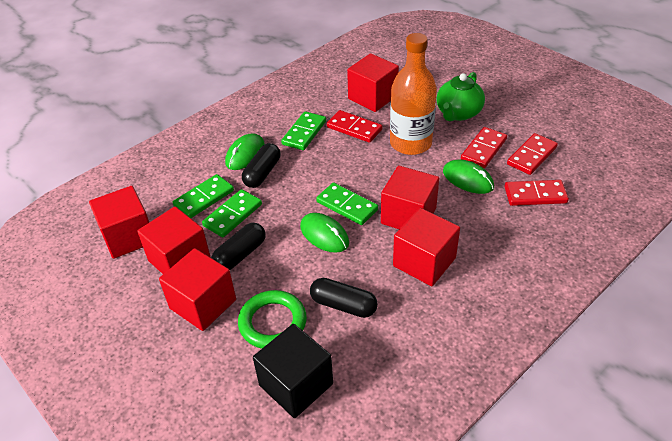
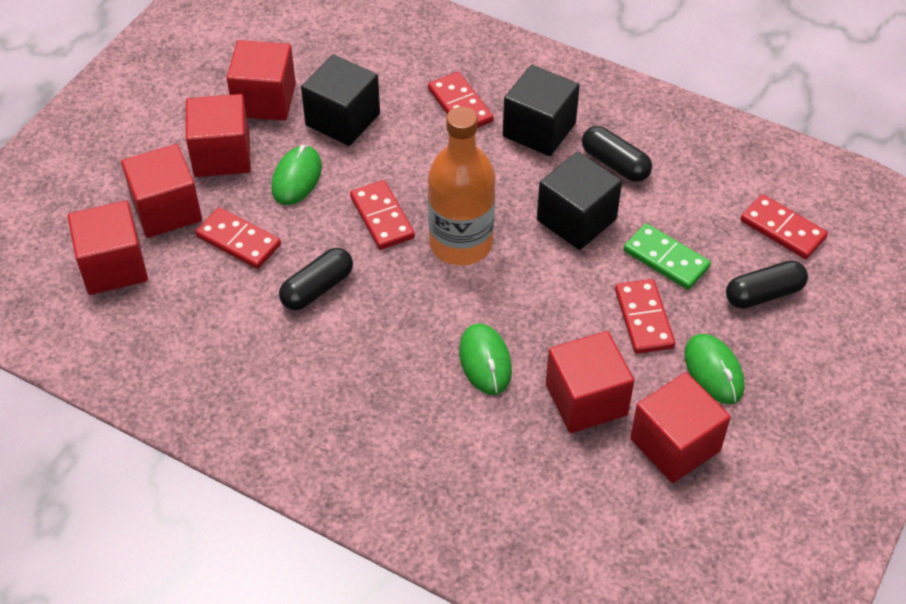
black cube: [253,324,333,418] = 1 -> [301,54,380,146] [503,65,580,156] [537,152,622,250] = 3
green domino: [173,174,234,218] [202,189,262,237] [281,111,326,150] [316,182,378,225] = 4 -> [623,223,711,290] = 1
green ring: [238,290,307,349] = 1 -> none = 0
green teapot: [437,72,485,121] = 1 -> none = 0
red domino: [327,110,382,143] [461,127,507,168] [504,180,569,206] [507,133,558,175] = 4 -> [195,207,281,269] [350,180,415,250] [428,72,494,128] [615,279,675,354] [740,194,828,259] = 5

